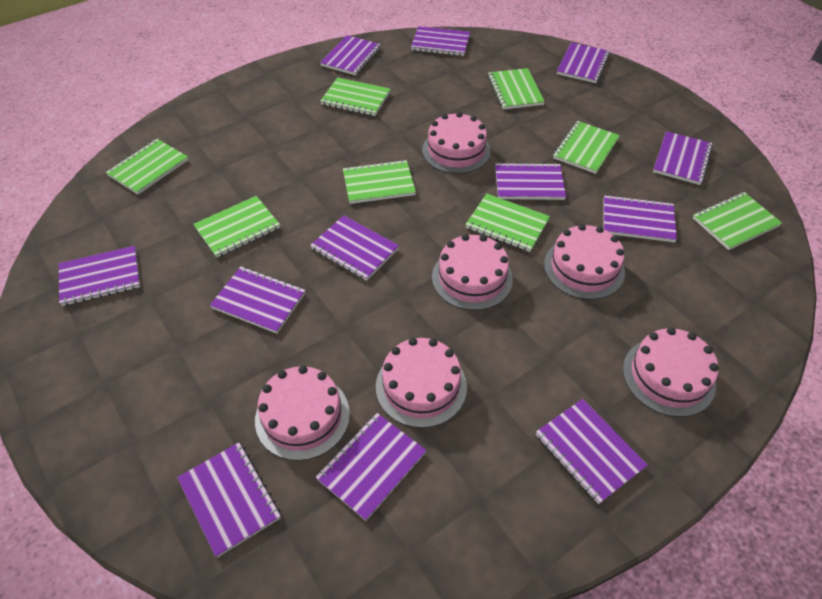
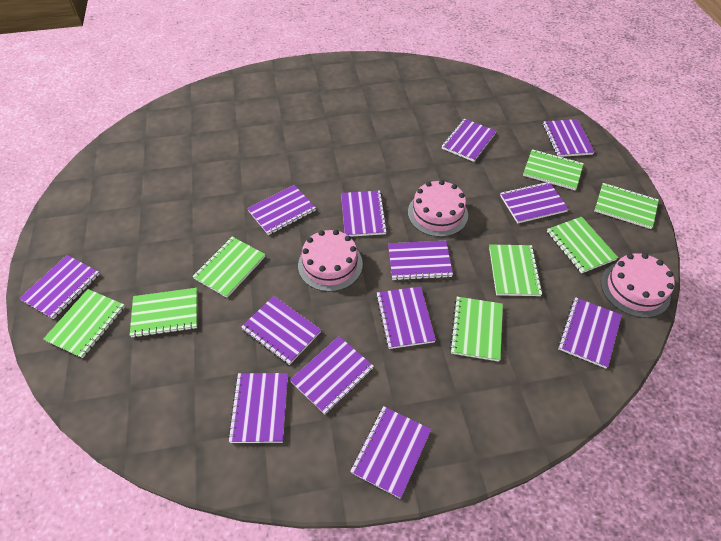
pink cake: [255,366,350,461] [376,338,467,428] [422,112,491,174] [432,234,513,310] [544,224,625,299] [623,327,719,417] = 6 -> [298,230,363,292] [408,180,468,237] [601,253,675,318] = 3
purple notebook: [59,246,140,306] [177,443,281,558] [210,267,305,334] [310,215,399,281] [316,413,427,521] [320,35,381,75] [411,26,470,56] [495,162,566,200] [536,399,648,504] [557,42,610,83] [603,195,677,242] [653,131,713,185] = 12 -> [19,255,100,319] [228,373,288,443] [241,296,321,365] [247,185,316,235] [290,336,374,414] [341,191,388,237] [350,406,431,499] [376,286,436,349] [388,241,453,281] [442,118,497,162] [500,182,569,224] [543,119,594,157] [558,297,622,368] = 13

